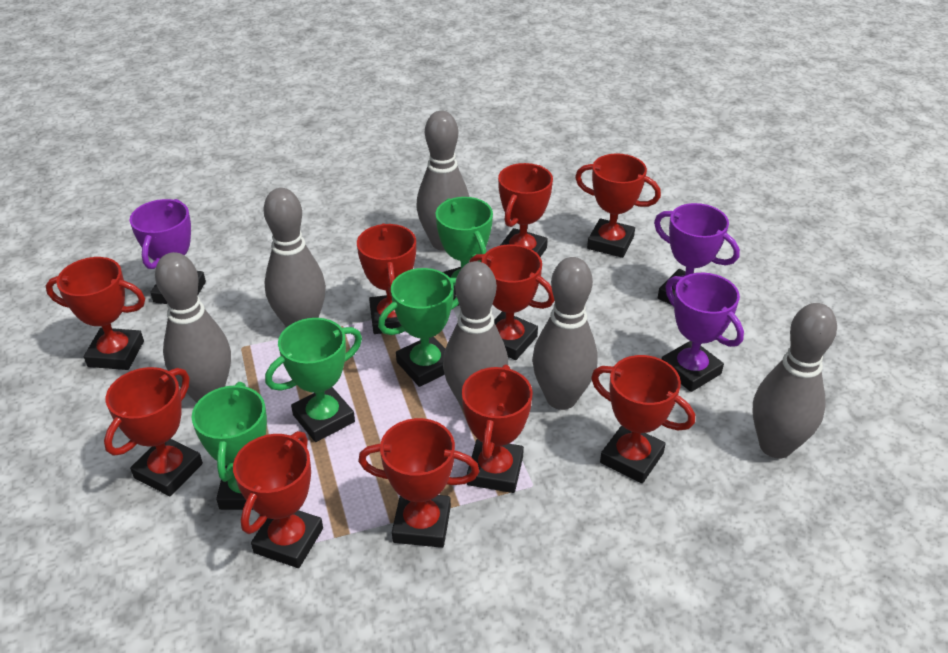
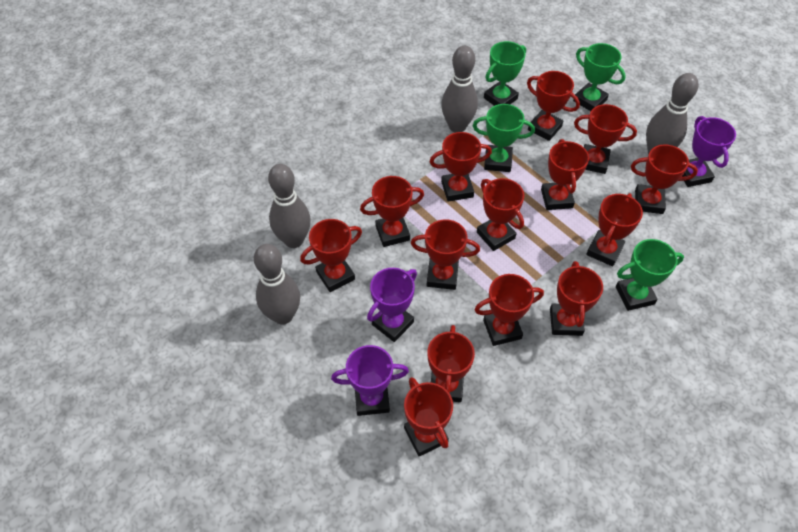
grey bowling pin: [155,252,231,403] [264,188,326,328] [416,111,469,251] [443,261,508,409] [532,257,598,410] [752,303,837,459] = 6 -> [254,244,300,325] [268,164,311,248] [441,46,478,133] [646,73,698,155] = 4
red trophy: [45,257,145,370] [104,367,203,496] [233,431,323,568] [357,223,416,334] [358,418,479,548] [462,364,533,493] [470,244,554,360] [498,163,553,257] [575,153,661,258] [591,355,695,483] = 10 -> [300,219,362,292] [360,176,424,247] [404,377,453,456] [411,219,480,290] [428,325,475,402] [430,132,492,202] [474,274,544,346] [477,178,524,251] [527,71,580,141] [541,139,589,210] [550,261,603,336] [574,104,637,174] [586,193,643,266] [631,144,698,214] = 14

